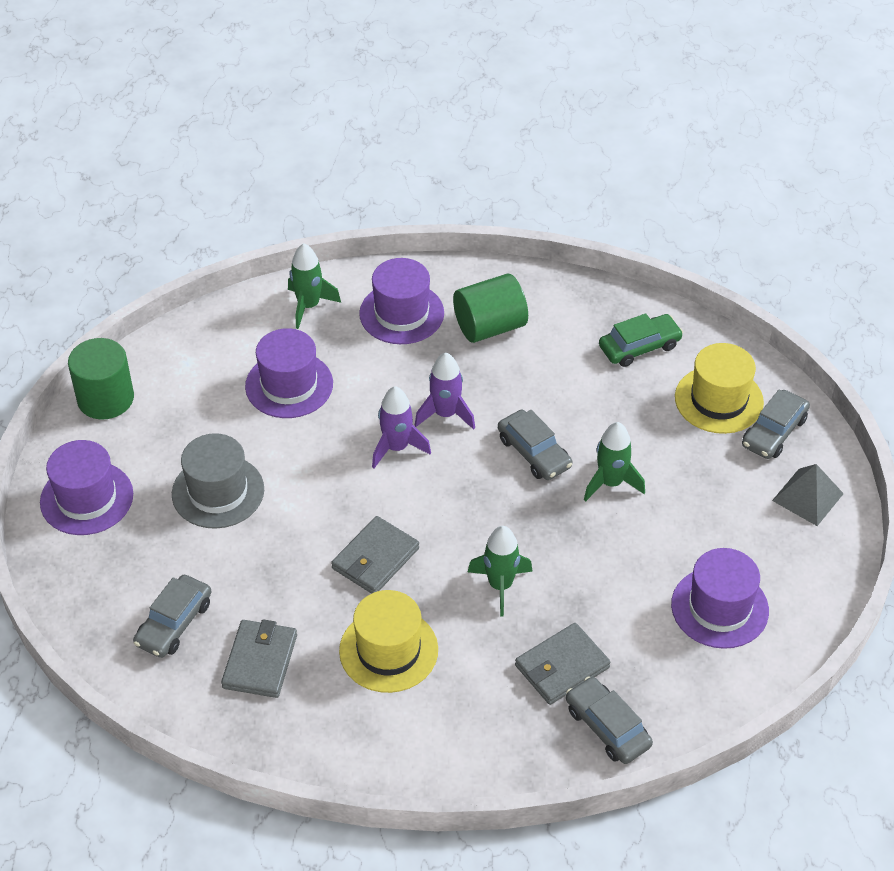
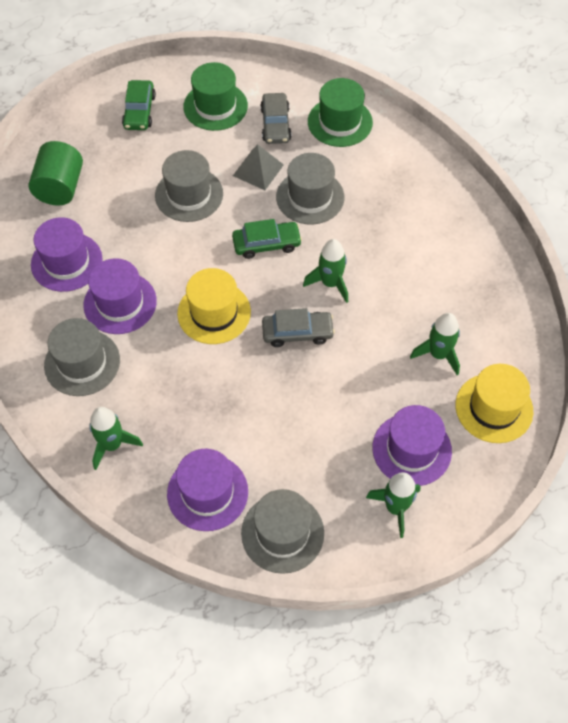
green car: [599,313,683,367] = 1 -> [122,80,156,130] [232,219,302,259] = 2
green cylinder: [68,338,134,420] [453,273,528,343] = 2 -> [29,141,83,206] = 1
green hat: none = 0 -> [183,62,248,131] [308,78,373,147] = 2
green rocket: [288,243,341,329] [468,526,533,617] [584,422,645,502] = 3 -> [89,407,143,470] [303,239,348,303] [366,472,421,538] [410,313,460,375] = 4
grey car: [133,575,211,658] [498,410,572,480] [566,676,653,764] [742,390,810,459] = 4 -> [260,93,291,144] [262,308,335,347] = 2
grey hat: [172,433,264,529] = 1 -> [44,318,120,396] [155,150,223,222] [241,489,324,574] [276,153,344,225] = 4
grey wallet: [221,619,297,698] [331,516,419,594] [515,623,610,705] = 3 -> none = 0
purple rocket: [372,386,431,468] [415,352,475,430] = 2 -> none = 0

